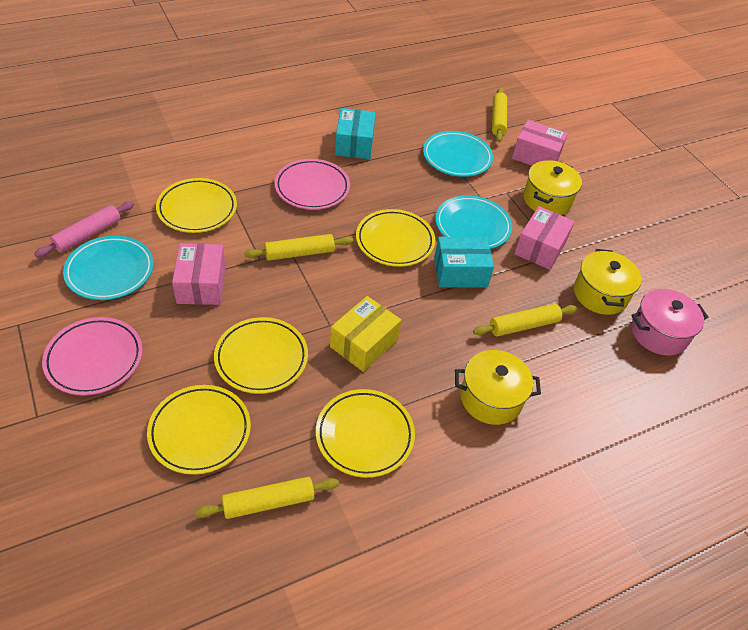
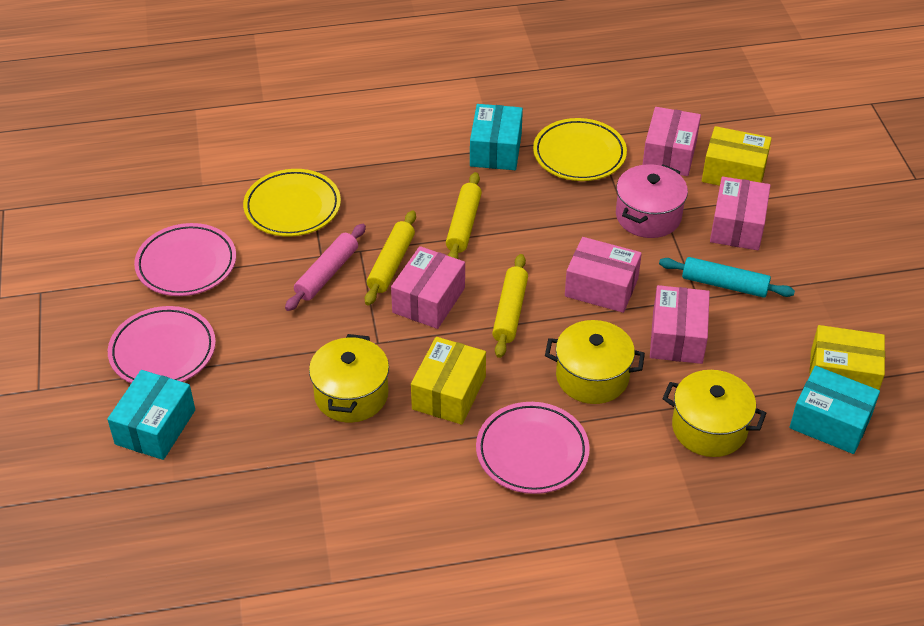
pink box: [172,243,226,305] [512,120,568,166] [514,206,575,270] = 3 -> [391,246,465,329] [565,237,642,313] [642,107,701,176] [650,285,710,364] [710,176,771,250] = 5
pink plate: [42,317,143,395] [274,159,350,210] = 2 -> [108,306,216,383] [134,223,236,296] [476,402,590,494] = 3
turquoise box: [335,108,375,159] [434,237,494,287] = 2 -> [107,370,195,460] [470,104,523,170] [790,366,880,454] = 3
turquoise plate: [63,236,154,300] [423,131,493,177] [435,195,512,249] = 3 -> none = 0
turquoise rolling pin: none = 0 -> [659,257,795,298] = 1
yellow box: [330,296,401,372] = 1 -> [411,337,486,425] [702,126,772,186] [809,325,885,390] = 3
yellow plate: [147,385,251,475] [156,178,237,233] [214,317,308,394] [316,389,415,478] [356,209,435,267] = 5 -> [243,169,341,237] [533,118,627,181] = 2
yellow rolling pin: [195,477,339,519] [244,234,353,261] [473,304,578,336] [492,88,507,142] = 4 -> [365,210,416,305] [446,172,482,259] [492,254,528,358] = 3

